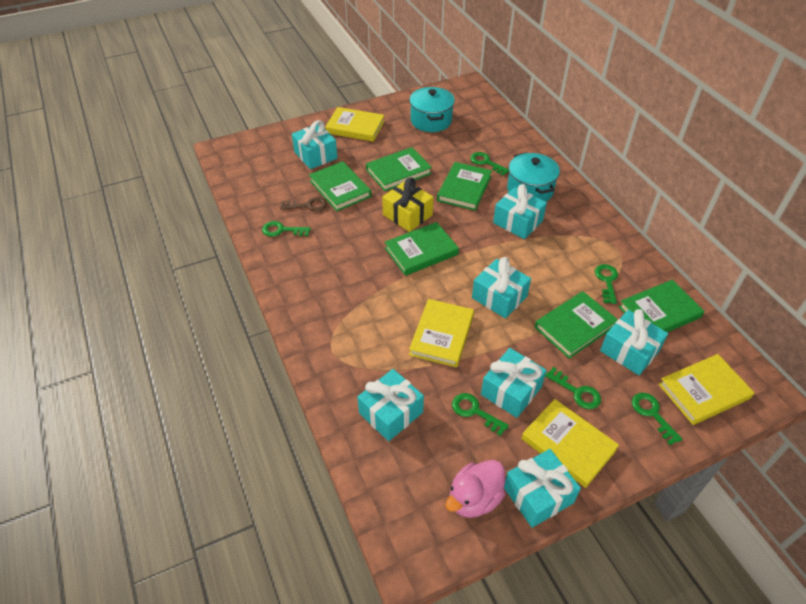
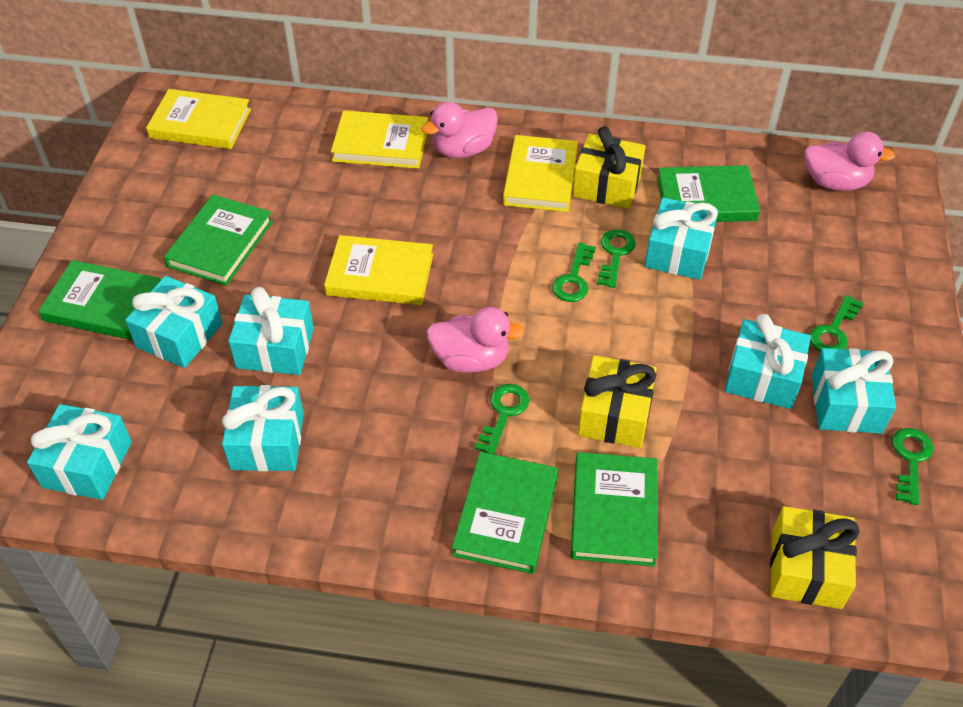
brown key: [280,197,327,212] = 1 -> none = 0
green book: [309,161,371,211] [366,147,432,191] [385,222,459,276] [437,162,492,211] [535,291,618,359] [619,280,704,332] = 6 -> [38,260,161,340] [164,195,273,286] [452,452,558,574] [571,452,658,567] [657,165,760,222] = 5
green key: [262,221,311,237] [452,393,509,436] [470,152,509,176] [545,367,601,409] [595,264,618,304] [632,393,682,445] = 6 -> [474,384,529,454] [552,243,596,302] [597,229,636,288] [810,295,863,352] [892,428,933,505] = 5
pink duck: [445,460,506,518] = 1 -> [421,102,498,158] [426,307,525,373] [804,132,895,191] = 3
turquoise pot: [409,87,455,132] [507,153,560,202] = 2 -> none = 0
yellow gift: [382,178,433,232] = 1 -> [573,126,646,209] [578,355,657,448] [770,506,860,609] = 3

